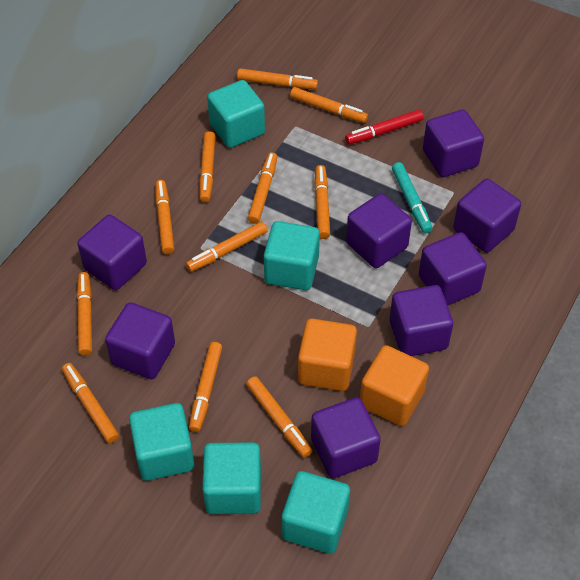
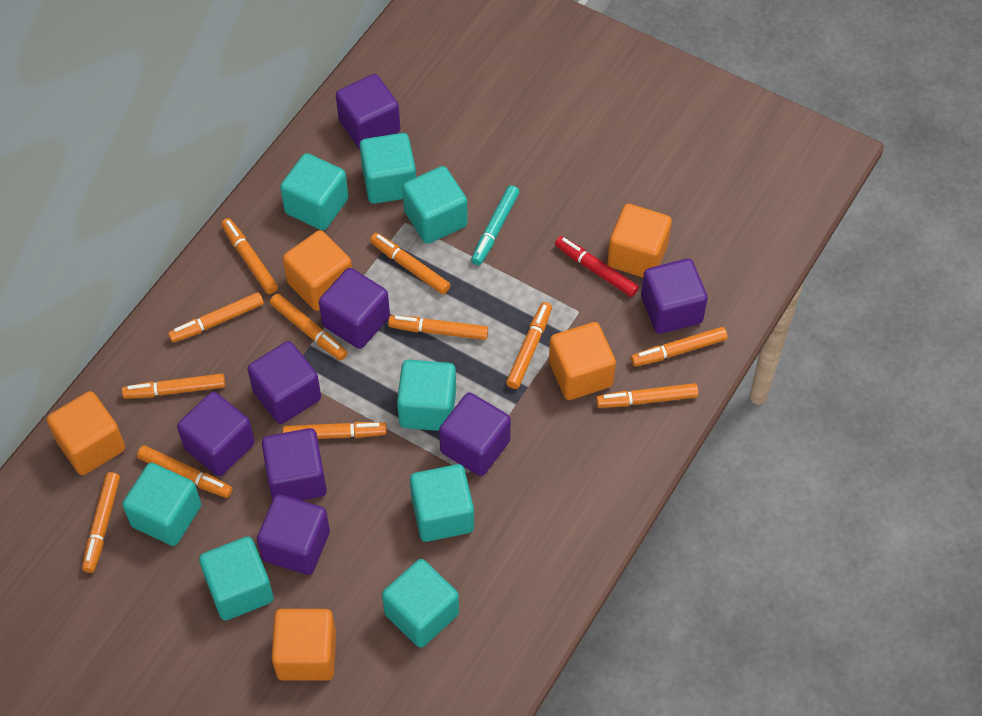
orange cube: [298,318,357,391] [360,345,429,426] = 2 -> [47,391,125,475] [271,609,336,681] [283,230,352,311] [549,322,616,400] [608,204,672,277] = 5
orange marker: [62,363,119,443] [77,272,92,356] [155,180,174,254] [186,221,268,272] [189,342,222,432] [199,131,215,202] [237,68,318,89] [246,376,312,458] [248,152,277,224] [290,87,368,123] [314,165,330,239] = 11 -> [82,472,120,573] [122,373,225,399] [137,445,233,498] [168,292,264,343] [221,218,278,294] [270,293,347,360] [283,422,387,439] [370,233,451,294] [388,316,488,340] [506,302,552,389] [596,383,699,408] [631,327,728,367] = 12
turquoise cube: [129,403,194,481] [202,442,261,514] [207,80,265,148] [264,221,320,290] [282,471,350,554] = 5 -> [122,463,201,546] [199,537,274,620] [280,153,349,230] [360,133,416,204] [382,559,459,648] [397,360,456,431] [402,166,468,244] [410,464,474,542] = 8

